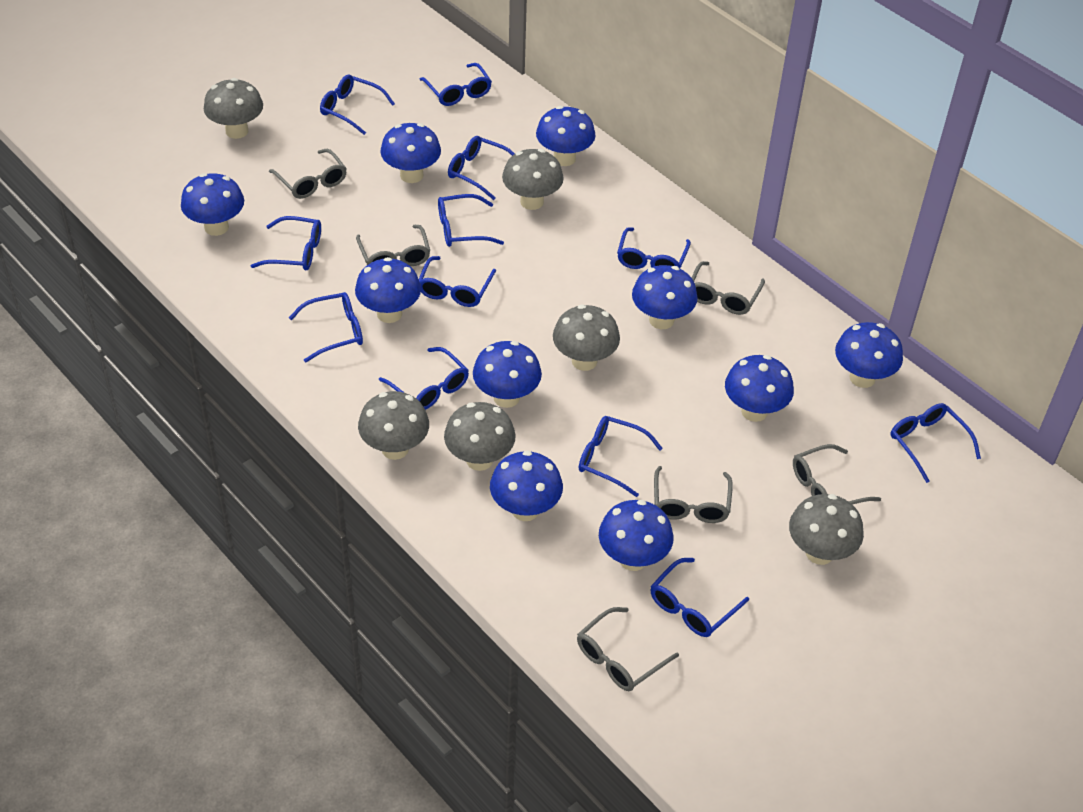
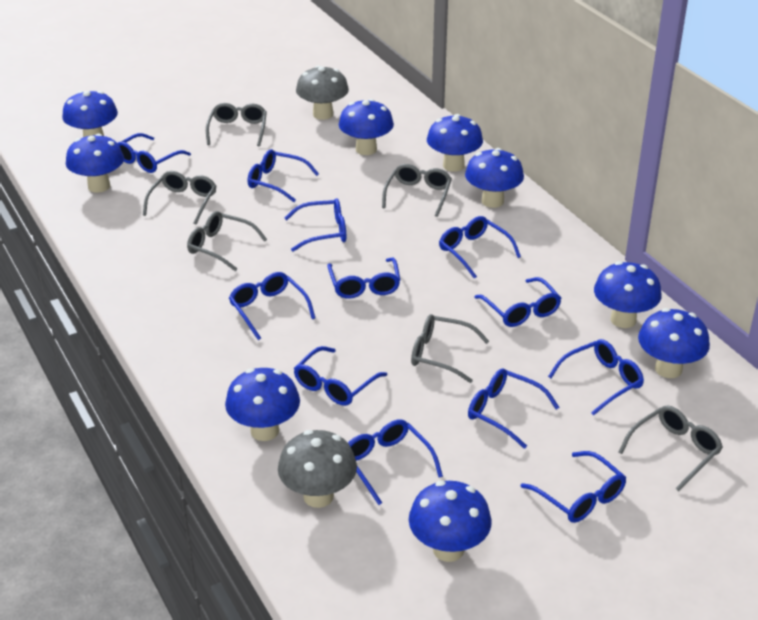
blue mushroom: [181,173,244,236] [355,257,421,323] [380,123,441,183] [473,341,542,408] [490,451,563,521] [536,106,596,166] [599,500,674,571] [632,265,698,329] [725,355,794,422] [835,322,903,388] = 10 -> [62,91,118,137] [66,134,124,193] [225,368,300,441] [338,99,394,155] [409,481,492,562] [427,114,483,172] [465,148,524,208] [594,261,662,328] [638,308,710,378] = 9
grey mushroom: [204,78,263,139] [358,391,429,460] [444,402,516,471] [502,149,564,210] [553,305,620,371] [789,494,864,565] = 6 -> [278,430,357,508] [296,65,349,120] = 2

